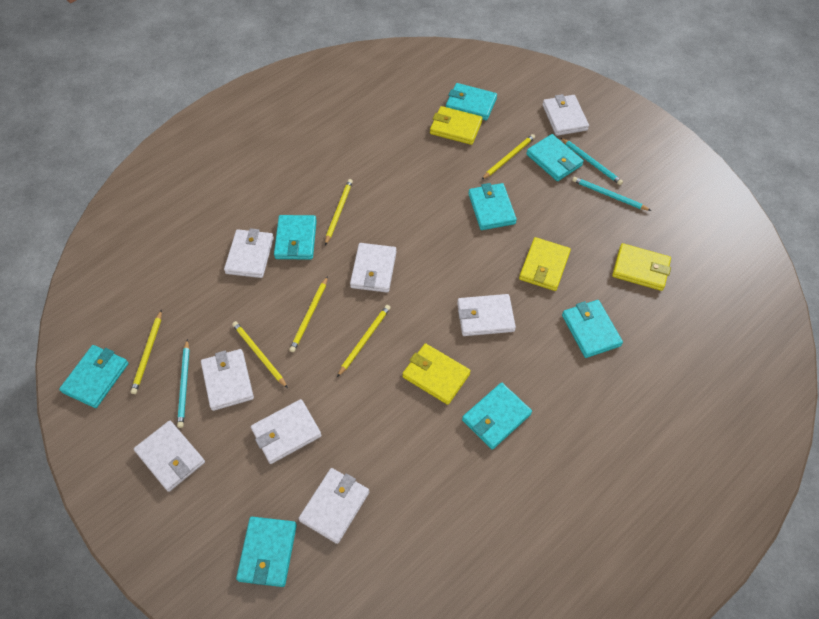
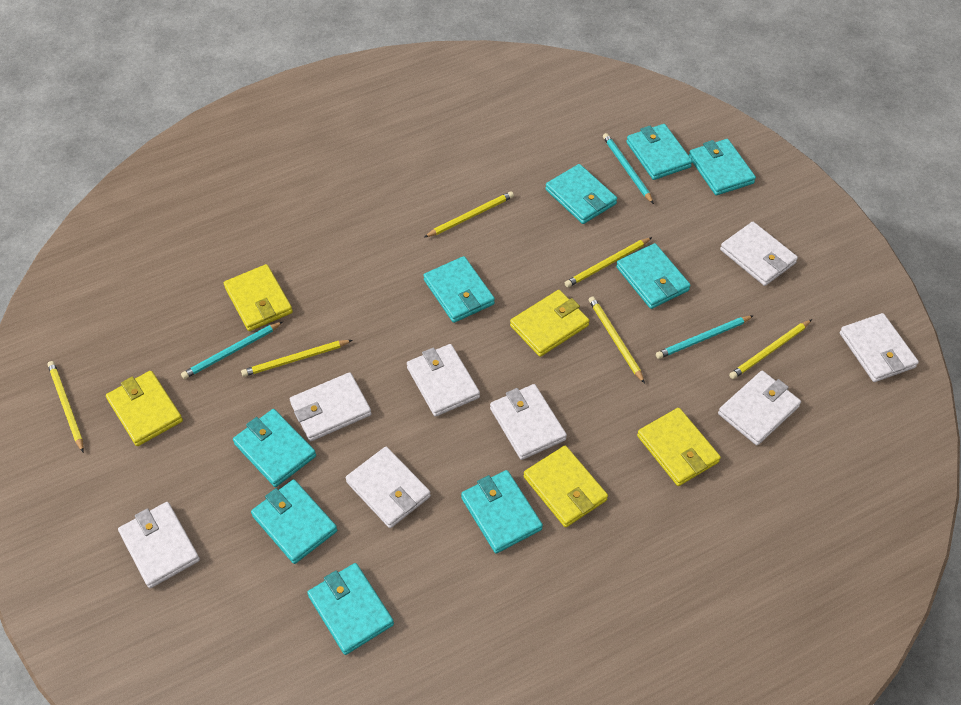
turquoise wallet: [59,345,129,408] [236,517,297,587] [274,215,317,260] [446,83,497,120] [462,383,532,450] [468,183,517,230] [526,134,584,181] [562,300,623,358] = 8 -> [233,409,316,487] [251,479,337,564] [307,563,394,655] [423,256,495,323] [461,470,543,554] [545,164,617,224] [616,243,691,309] [626,124,692,180] [689,139,756,195] = 9
yellow wallet: [402,343,471,405] [430,106,483,145] [519,237,571,291] [612,243,671,291] = 4 -> [106,371,183,446] [224,264,293,331] [510,290,590,357] [524,446,608,527] [637,408,721,486] = 5

